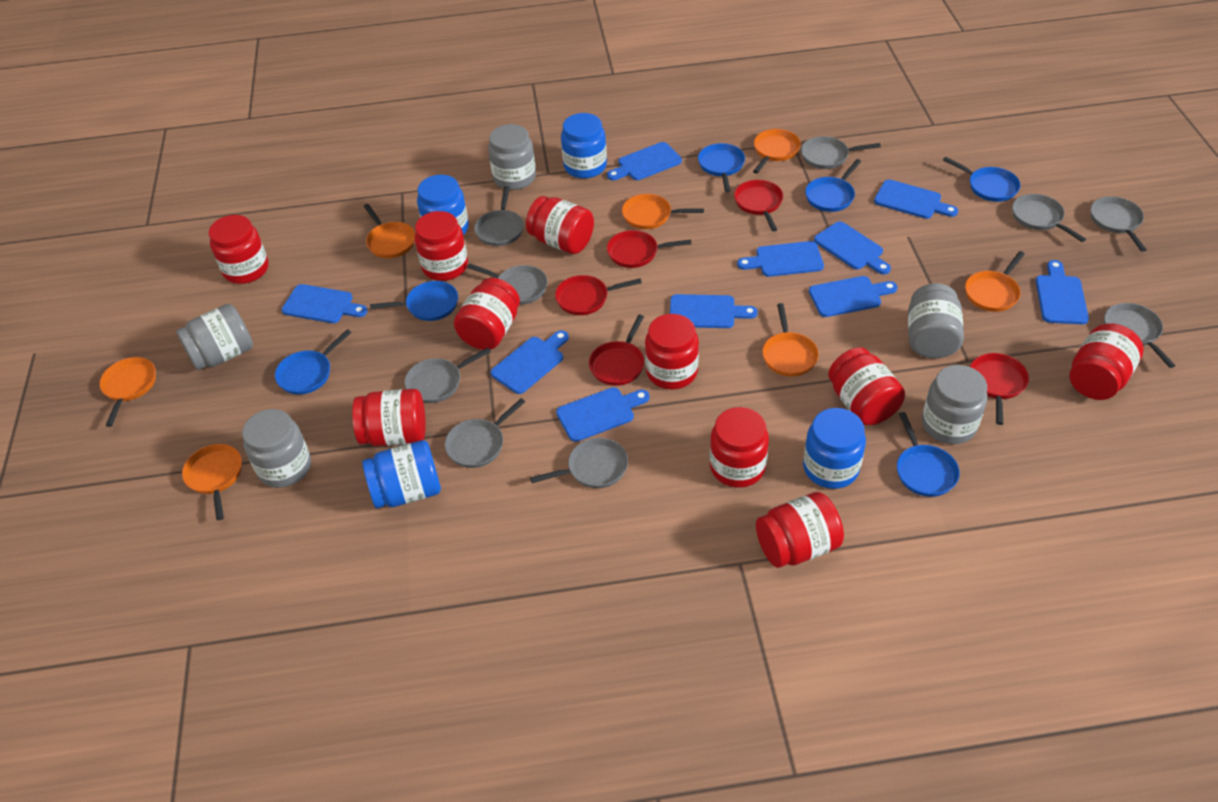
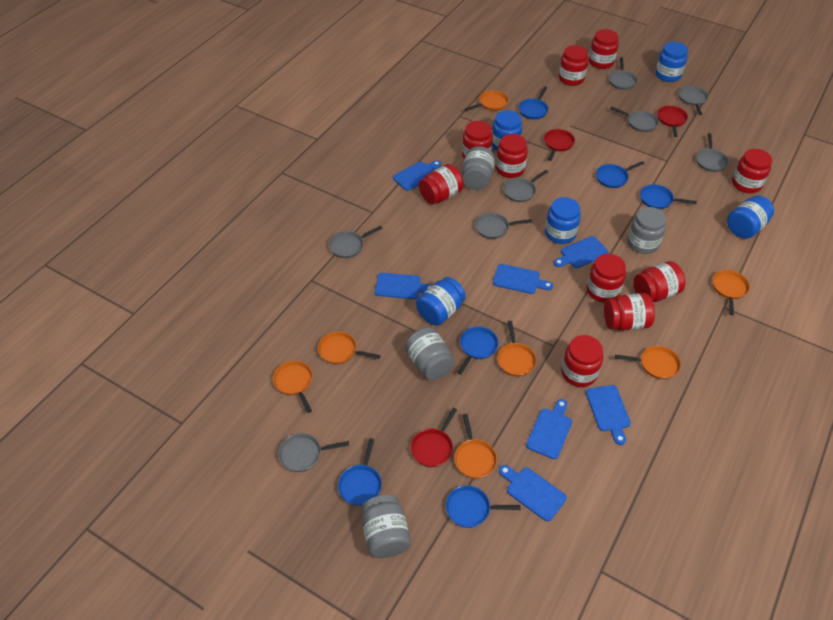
blue cutting board: [282,284,367,323] [490,330,569,394] [556,387,650,442] [607,142,682,180] [670,294,758,328] [737,241,824,277] [809,276,898,317] [814,221,891,275] [874,179,958,219] [1036,260,1089,325] = 10 -> [375,273,432,299] [393,160,441,191] [493,264,553,294] [499,465,567,521] [526,399,572,459] [554,236,609,268] [586,385,631,445] = 7
blue jar: [362,440,441,508] [417,175,469,235] [561,113,607,179] [803,408,866,489] = 4 -> [416,277,466,326] [492,110,522,151] [545,197,581,244] [655,42,688,82] [727,196,774,239] = 5
grey jar: [176,304,253,370] [242,409,311,488] [488,124,536,190] [908,283,964,358] [922,365,987,444] = 5 -> [362,495,411,558] [405,327,454,380] [462,146,495,190] [627,207,666,254] = 4
grey pan: [404,348,491,403] [445,398,525,468] [467,263,548,305] [474,186,524,246] [530,438,628,488] [801,136,881,169] [1012,194,1086,242] [1090,196,1147,252] [1104,303,1176,368] = 9 -> [278,433,349,472] [329,226,382,258] [475,213,532,239] [503,170,548,202] [609,57,638,90] [610,106,659,132] [678,85,708,115] [696,133,729,172] = 8
red pan: [555,275,642,315] [589,315,644,386] [607,230,692,268] [734,180,783,232] [970,353,1029,425] = 5 -> [411,408,457,467] [544,129,575,161] [657,106,688,137] = 3

